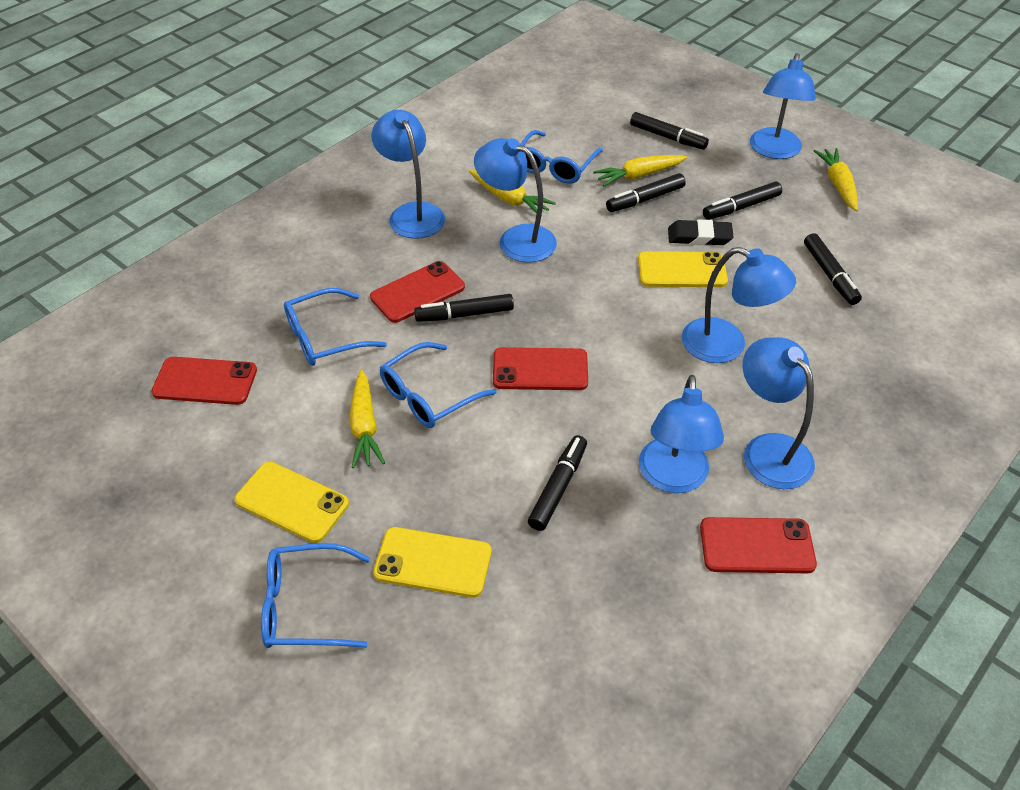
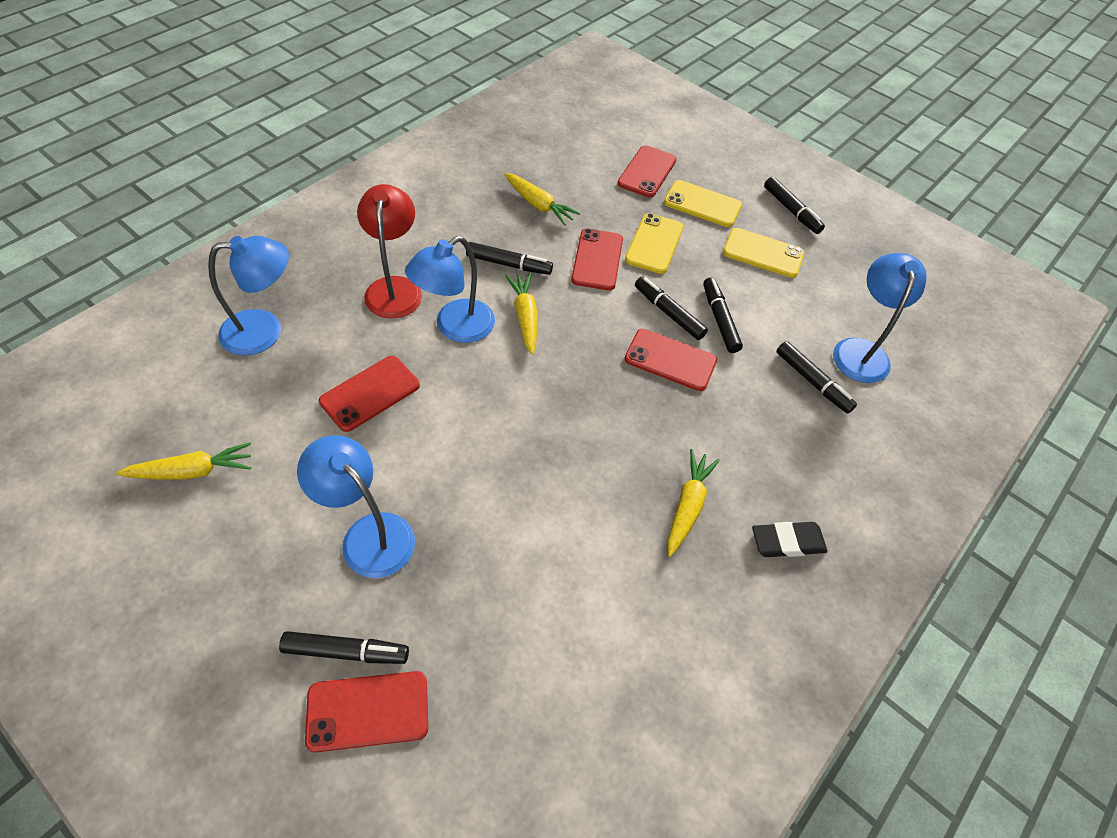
blue glasses: [261,543,370,648] [284,288,387,366] [380,342,496,428] [520,130,603,184] = 4 -> none = 0
blue lamp: [371,110,445,239] [474,138,557,263] [639,375,724,493] [682,247,796,363] [743,337,815,489] [750,53,816,159] = 6 -> [208,236,289,355] [297,435,415,578] [405,236,495,343] [833,253,926,383] = 4
red lamp: none = 0 -> [357,184,422,319] = 1
red phone: [151,357,257,405] [370,261,465,323] [493,347,588,390] [700,517,817,573] = 4 -> [305,671,428,753] [319,356,420,432] [571,228,623,290] [617,145,677,198] [624,329,717,391] = 5

